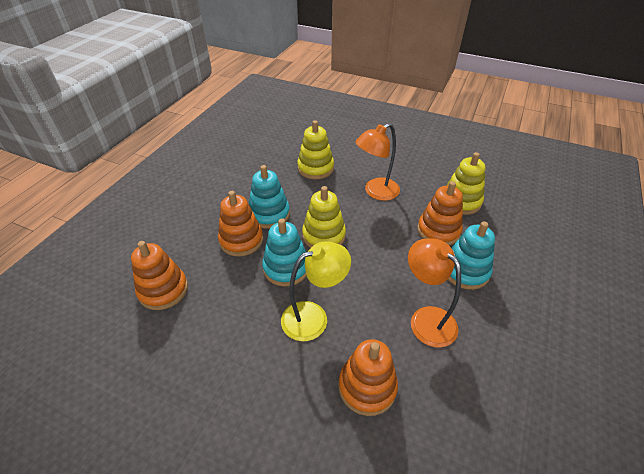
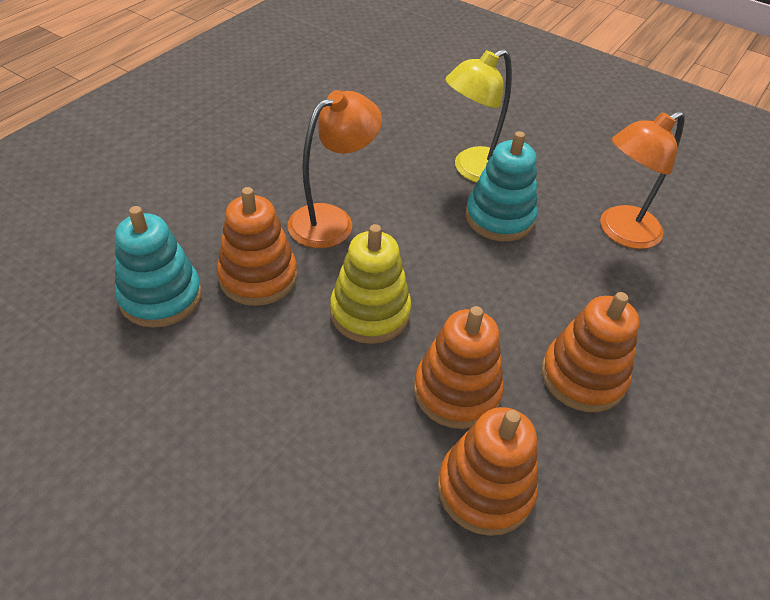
turquoise stacking toy: [249,165,290,229] [262,218,307,286] [448,221,495,290] = 3 -> [115,206,202,328] [465,131,537,242] = 2
yellow stacking toy: [297,120,334,180] [302,186,346,248] [447,152,486,215] = 3 -> [330,224,411,344] = 1

